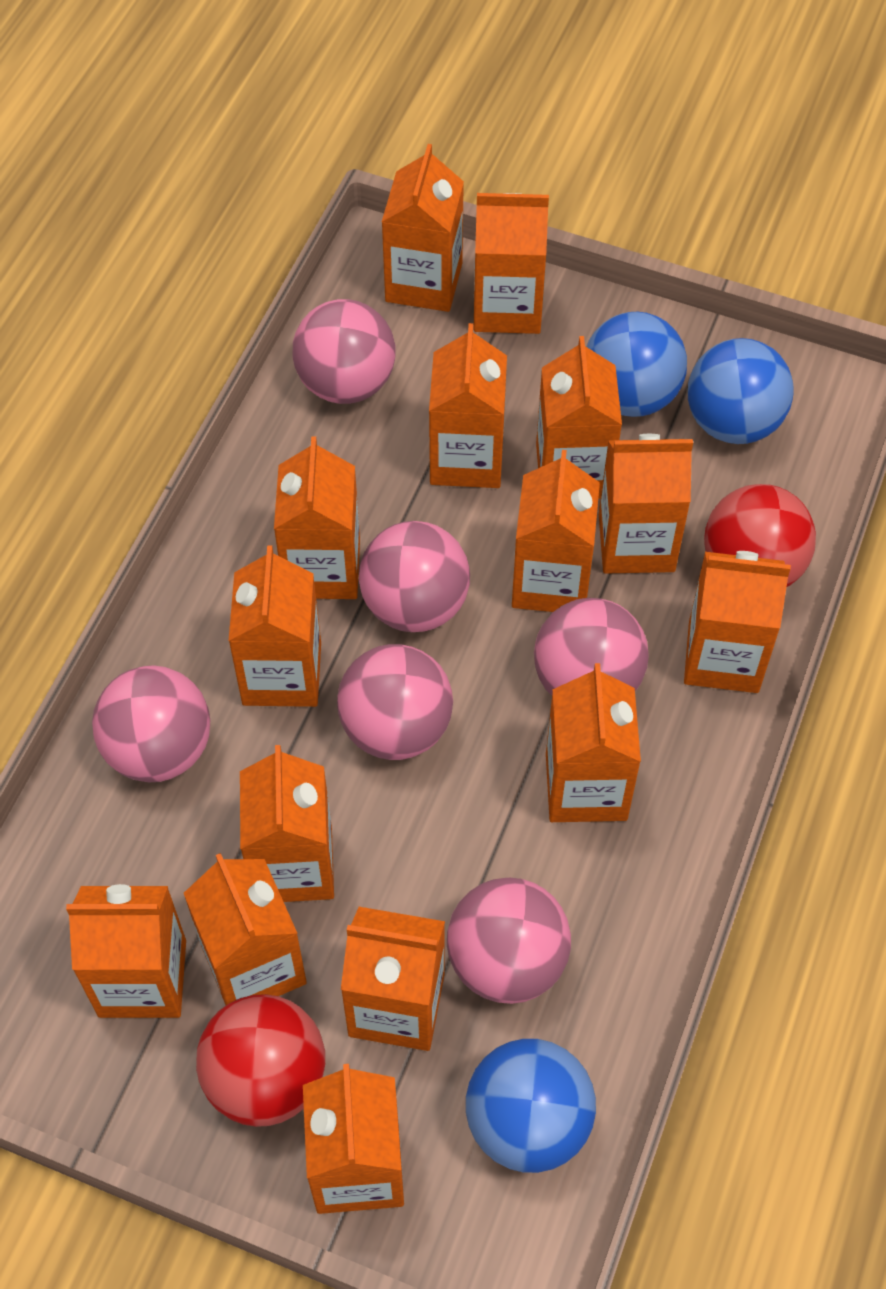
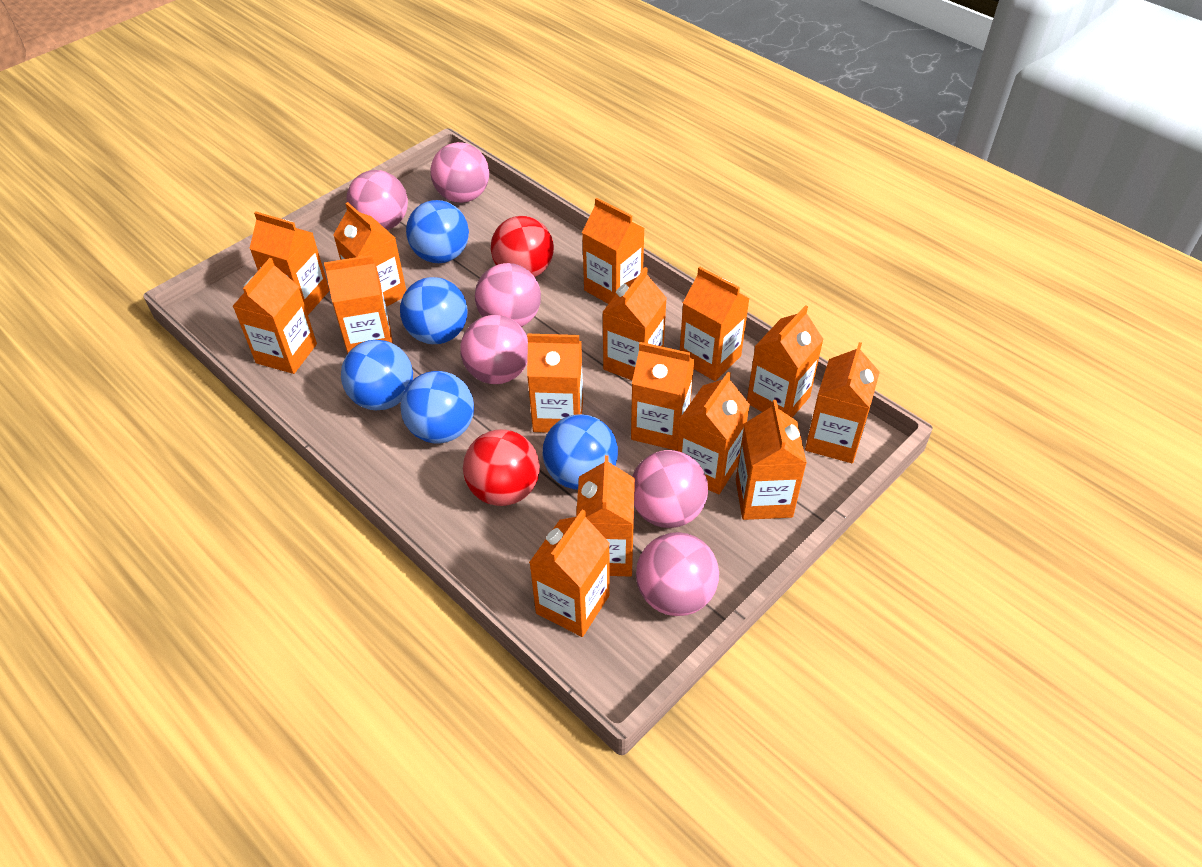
blue ball: [466,1039,596,1173] [587,312,687,417] [688,338,794,444] = 3 -> [341,340,413,410] [400,277,467,344] [400,371,474,443] [406,200,469,263] [543,414,618,490] = 5

